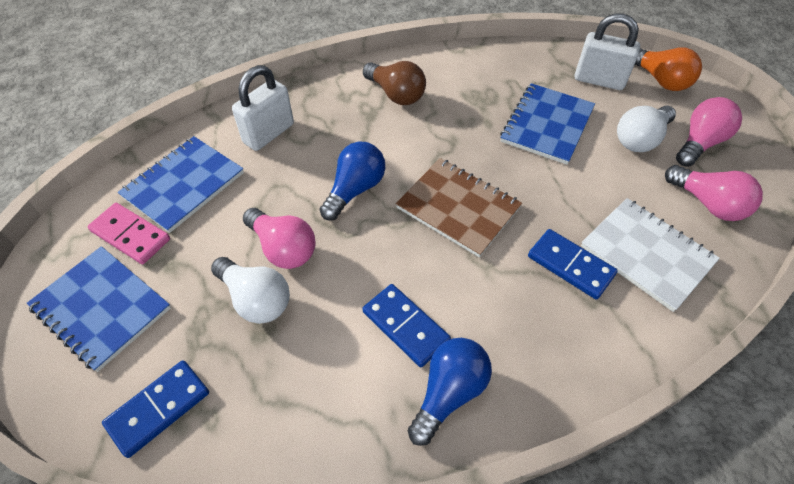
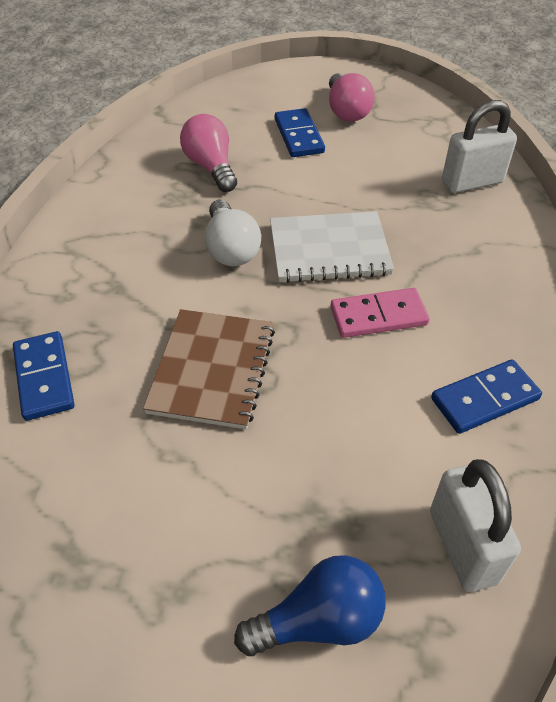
blue light bulb: [319,141,385,221] [408,338,492,446] = 2 -> [234,555,386,656] = 1
blue notebook: [27,246,171,372] [118,136,244,233] [500,83,595,165] = 3 -> none = 0
brown light bulb: [363,61,426,105] = 1 -> none = 0
orange light bulb: [635,47,702,91] = 1 -> none = 0
pink light bulb: [243,208,315,269] [665,165,763,221] [676,97,742,167] = 3 -> [180,114,237,192] [329,73,375,121] = 2
white light bulb: [211,257,290,324] [617,106,676,152] = 2 -> [205,200,261,266] = 1

